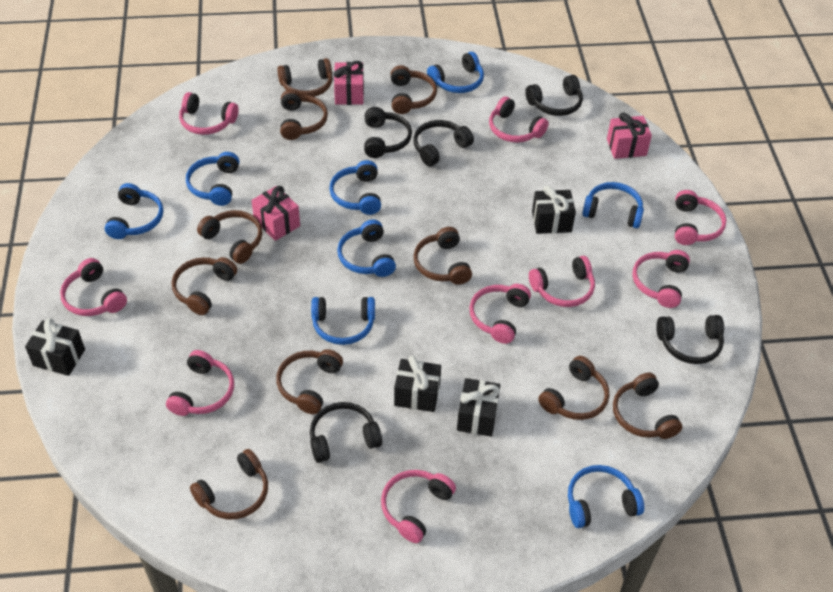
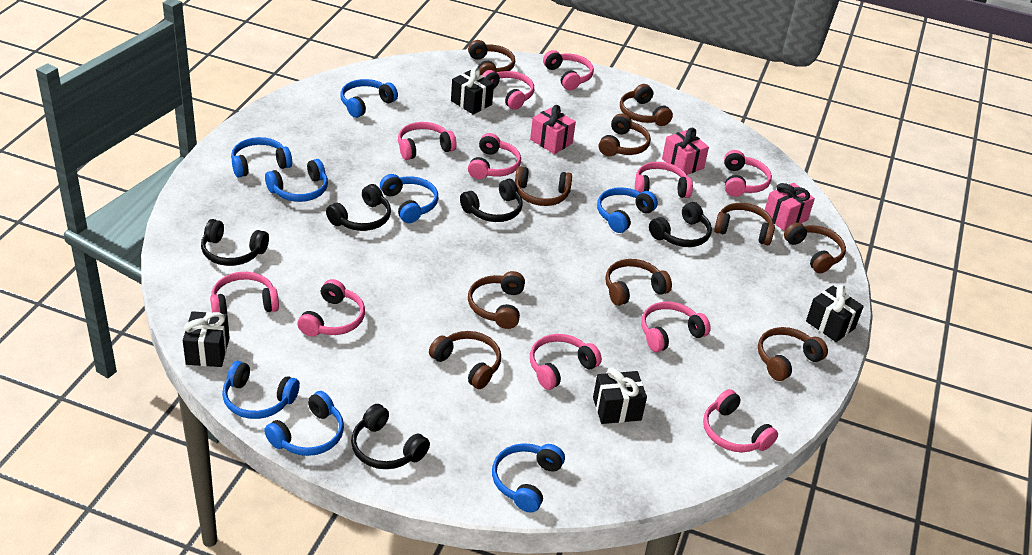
pink headphones: [60,258,127,316] [166,350,234,416] [179,92,239,135] [381,470,456,543] [469,284,531,344] [489,96,549,143] [529,256,595,307] [632,250,690,308] [675,190,727,245] = 9 -> [210,272,279,314] [297,279,365,336] [398,122,457,160] [468,133,521,179] [482,70,534,110] [530,334,602,390] [543,50,594,91] [635,162,693,198] [641,302,711,352] [703,389,778,452] [724,150,772,197] = 11

